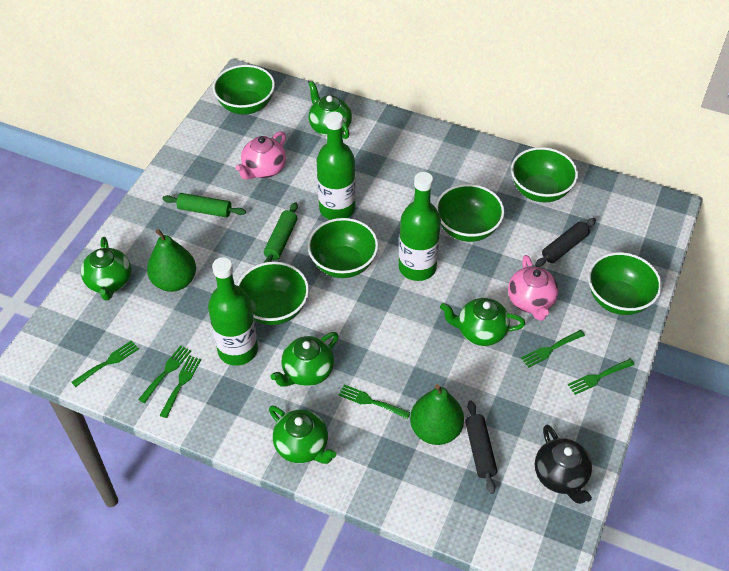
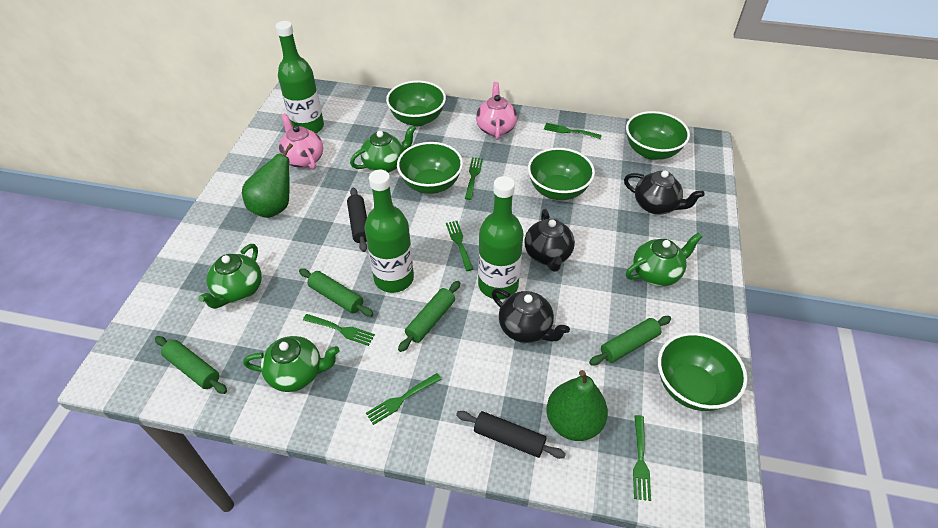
black teapot: [535,425,592,504] = 1 -> [492,289,570,343] [525,209,575,272] [624,171,704,215] = 3
green bowl: [213,65,275,114] [237,262,309,325] [307,218,378,278] [435,184,505,242] [511,147,578,202] [588,252,662,315] = 6 -> [386,81,446,126] [397,142,463,194] [528,148,595,200] [626,111,690,160] [658,332,747,411] = 5
green rolling pin: [162,193,246,218] [264,202,298,263] = 2 -> [155,336,227,394] [299,268,374,317] [398,281,460,352] [589,316,671,365] = 4
green teapot: [81,237,131,301] [269,406,336,464] [270,332,339,387] [309,81,352,139] [440,298,525,346] = 5 -> [198,244,262,309] [243,336,339,392] [350,125,416,173] [626,233,702,287] = 4

